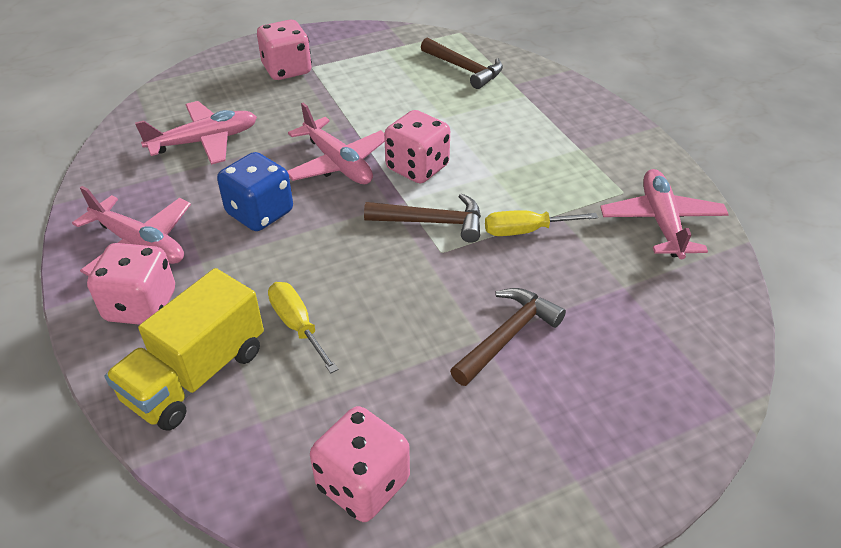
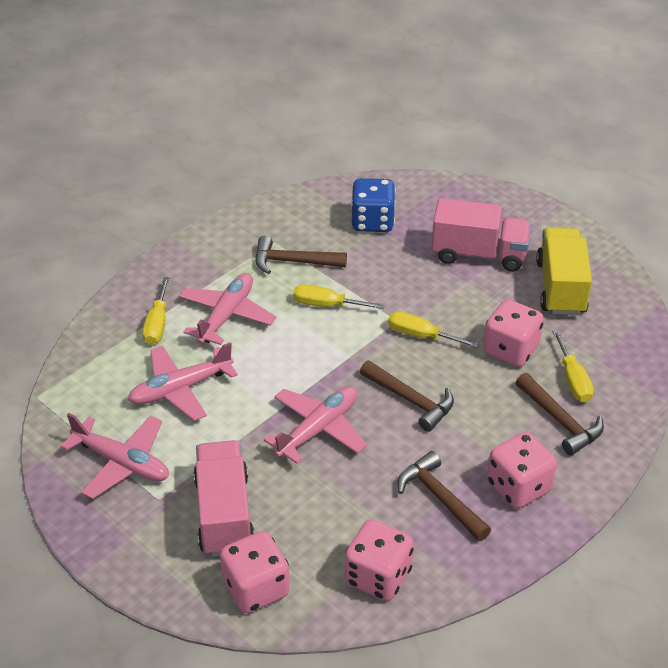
brown hammer: [364,193,481,243] [421,38,503,89] [450,288,566,386] = 3 -> [255,236,347,274] [360,360,454,432] [397,451,491,541] [516,373,604,456] = 4
pink truck: none = 0 -> [193,440,254,557] [431,198,531,272] = 2
yellow screwdriver: [268,282,339,373] [485,210,598,236] = 2 -> [142,277,169,345] [293,284,384,309] [388,311,479,348] [552,330,594,402] = 4

